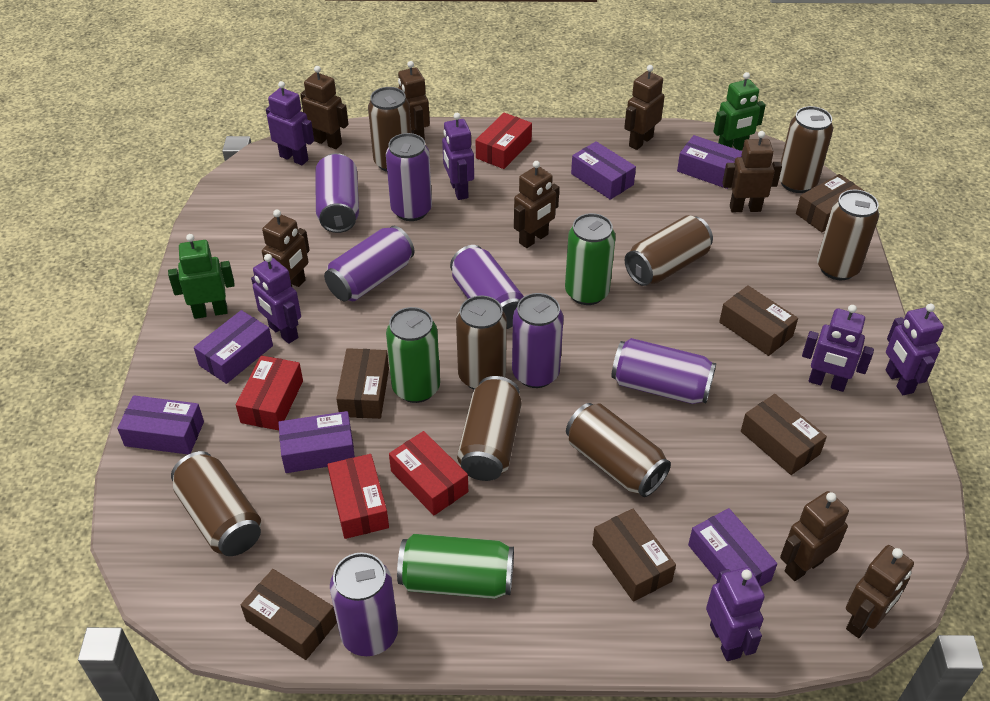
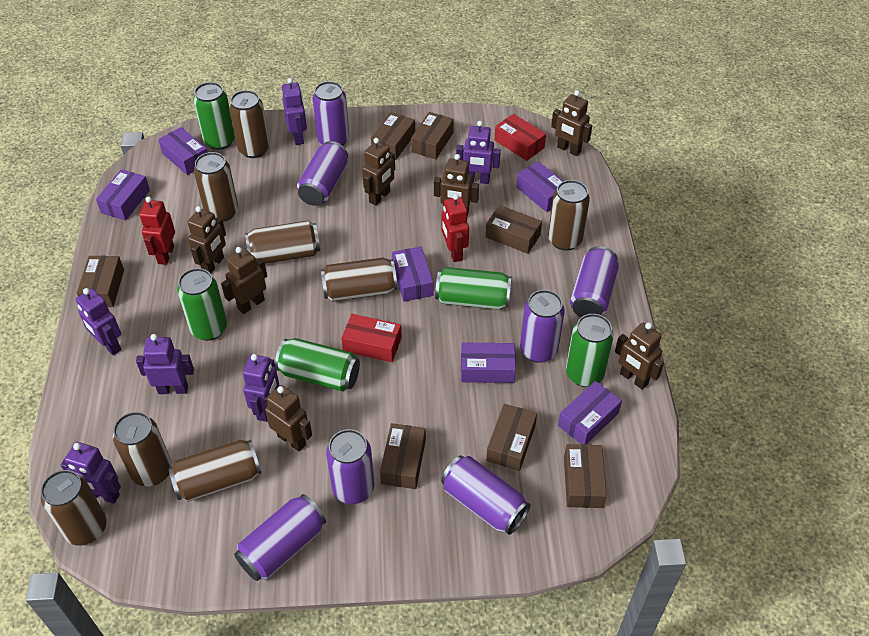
brown box: [241,569,337,660] [336,348,389,419] [592,509,676,602] [719,285,798,356] [741,394,827,475] [796,174,866,232] = 6 -> [77,256,124,307] [371,112,415,160] [380,423,426,489] [411,112,454,159] [486,205,542,254] [486,404,537,471] [564,444,607,508] = 7
brown robot: [262,210,310,287] [300,66,349,149] [398,61,430,141] [514,161,559,248] [624,65,665,150] [722,131,782,212] [780,491,849,581] [846,545,914,638] = 8 -> [187,206,226,274] [221,247,267,314] [265,385,312,451] [362,138,395,205] [434,154,479,217] [551,90,592,156] [615,323,664,390] = 7
green can: [386,307,440,403] [397,534,514,599] [565,213,616,305] = 3 -> [177,268,227,341] [193,82,235,150] [275,338,360,391] [435,267,512,310] [566,314,614,387] = 5
green robot: [168,234,235,319] [713,72,766,151] = 2 -> none = 0
red box: [236,355,303,430] [327,454,389,539] [389,431,468,515] [476,113,532,169] = 4 -> [341,314,402,362] [494,114,546,161] = 2
red robot: none = 0 -> [139,197,175,265] [441,194,469,262] = 2

